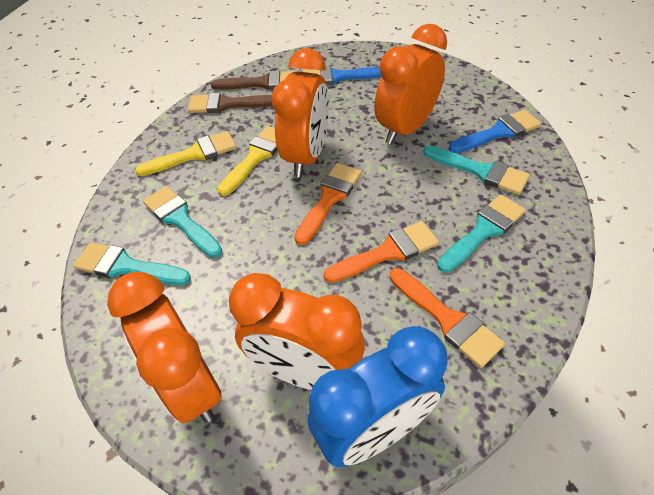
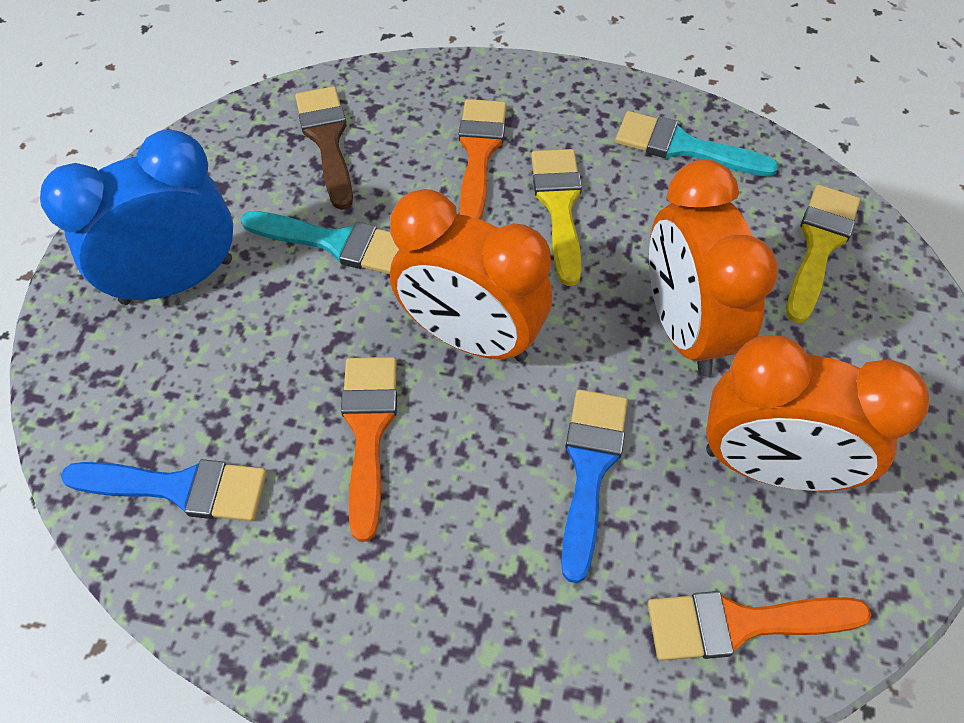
brown brush: [188,93,272,113] [211,71,298,90] = 2 -> [295,86,353,210] = 1
orange clock: [107,272,222,423] [229,273,365,390] [272,48,329,177] [374,24,447,144] = 4 -> [390,189,552,362] [649,160,778,376] [706,335,929,491] = 3
turquoise brush: [73,242,191,285] [143,186,222,258] [423,146,530,195] [437,194,526,273] = 4 -> [241,211,399,274] [615,111,779,177] = 2

